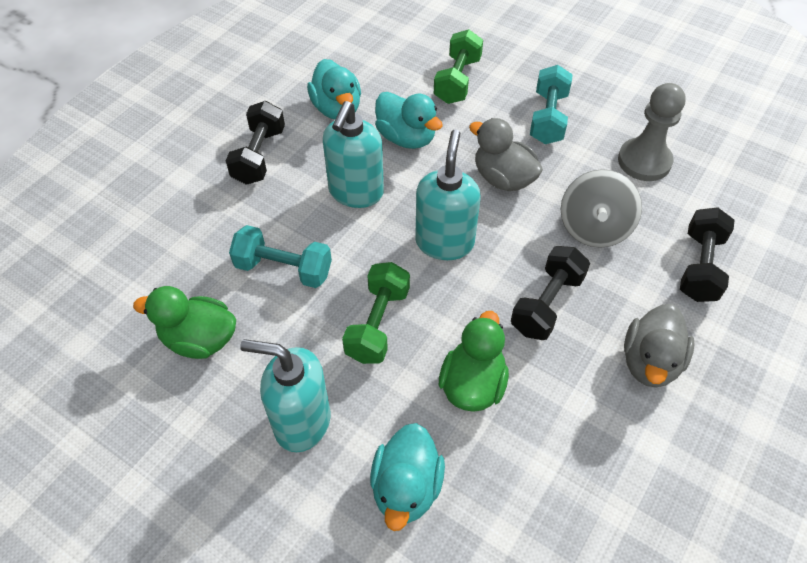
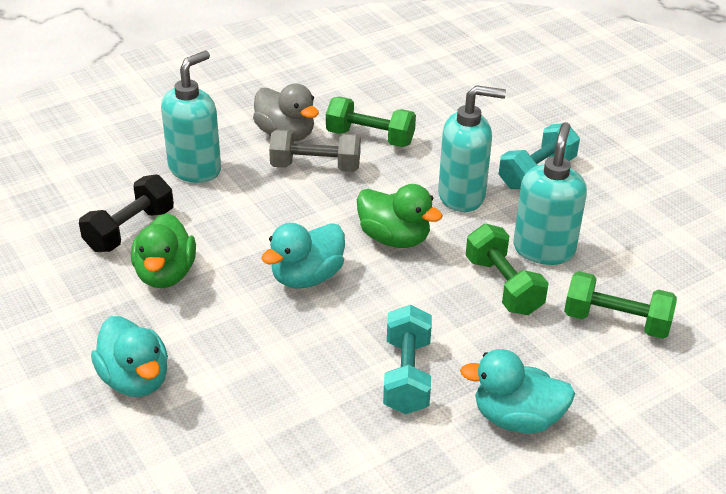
black dumbbell: [226,101,285,185] [511,246,590,340] [680,207,735,302] = 3 -> [79,175,174,252] = 1
green dumbbell: [342,262,410,364] [434,29,483,104] = 2 -> [326,97,416,147] [466,224,548,315] [564,271,677,339] = 3
grey duck: [469,118,543,191] [624,304,695,388] = 2 -> [253,84,319,141] = 1
grey dumbbell: none = 0 -> [269,129,361,172] = 1
grey pawn: [618,83,686,181] = 1 -> none = 0
grey spinning top: [561,169,642,248] = 1 -> none = 0

